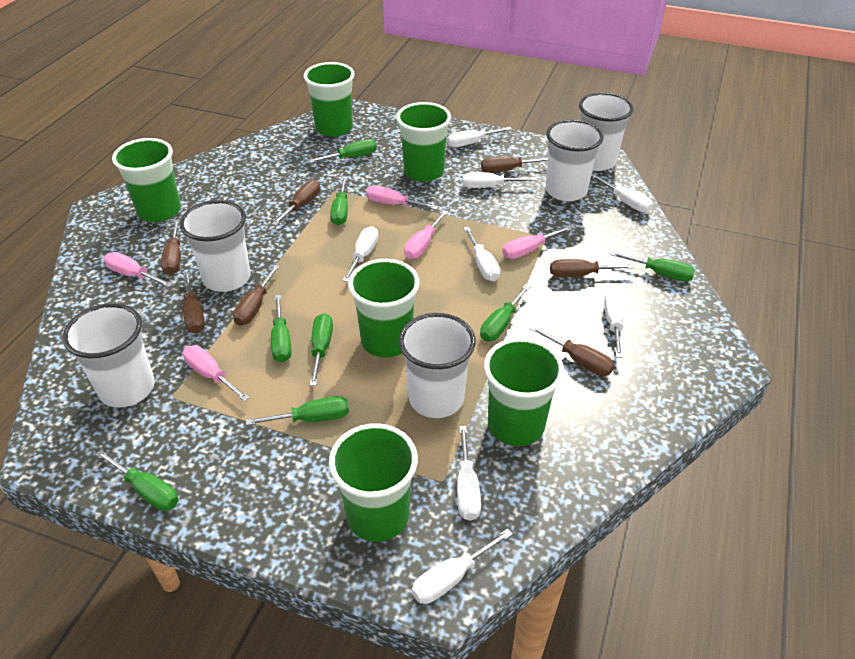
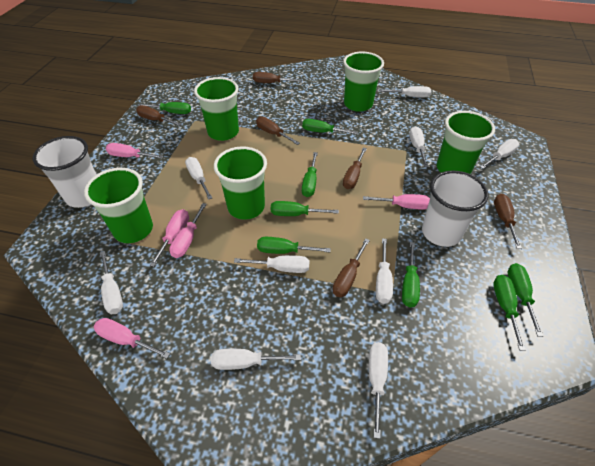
brown screwdriver: [161,220,181,275] [183,272,205,333] [233,265,279,326] [272,180,320,226] [481,157,548,173] [529,325,614,376] [550,259,635,277] = 7 -> [136,105,182,126] [253,72,302,83] [256,117,300,145] [333,238,370,297] [343,147,367,189] [494,194,522,249] = 6
green cup: [112,138,181,222] [304,62,355,137] [329,423,418,542] [348,259,420,358] [396,102,451,182] [484,338,564,446] = 6 -> [84,168,153,243] [194,77,239,141] [214,146,267,220] [343,52,384,112] [437,111,495,174] = 5
white cup: [62,303,155,408] [179,200,251,292] [399,313,476,418] [546,120,604,201] [579,92,633,171] = 5 -> [33,136,96,208] [422,171,488,247] = 2
white screwdriver: [342,226,378,282] [412,528,512,604] [447,127,512,147] [457,426,481,521] [463,172,537,188] [464,227,500,281] [591,174,653,213] [604,290,625,358] = 8 -> [100,251,123,314] [185,157,212,200] [211,349,301,370] [234,255,309,273] [369,342,388,439] [376,238,393,304] [379,86,431,97] [409,126,429,167] [480,139,519,169] = 9

